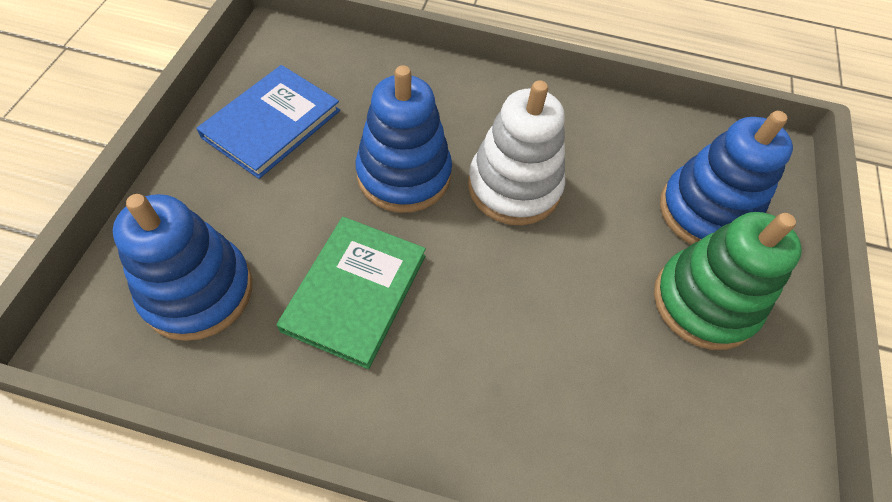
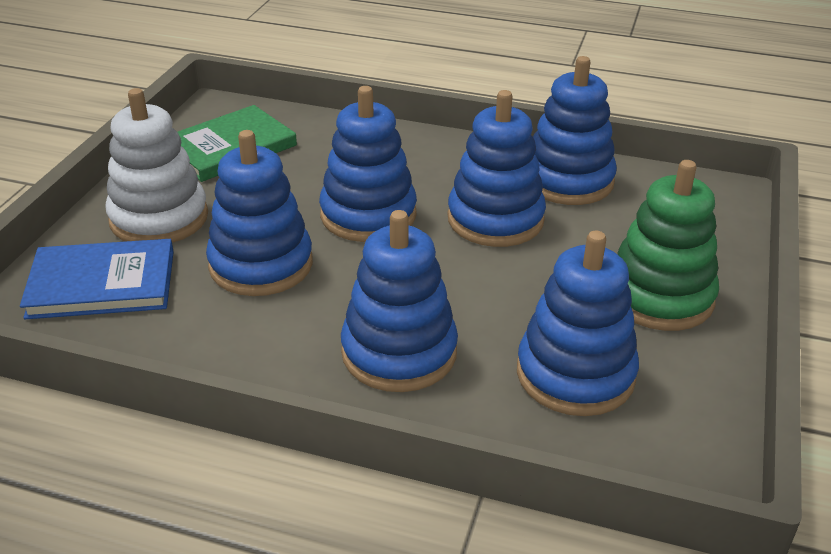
blue stacking toy: [113,194,252,341] [356,65,452,213] [660,111,793,245] = 3 -> [206,130,313,296] [319,86,417,242] [341,210,458,392] [448,90,546,247] [517,231,639,416] [533,56,617,205] = 6

